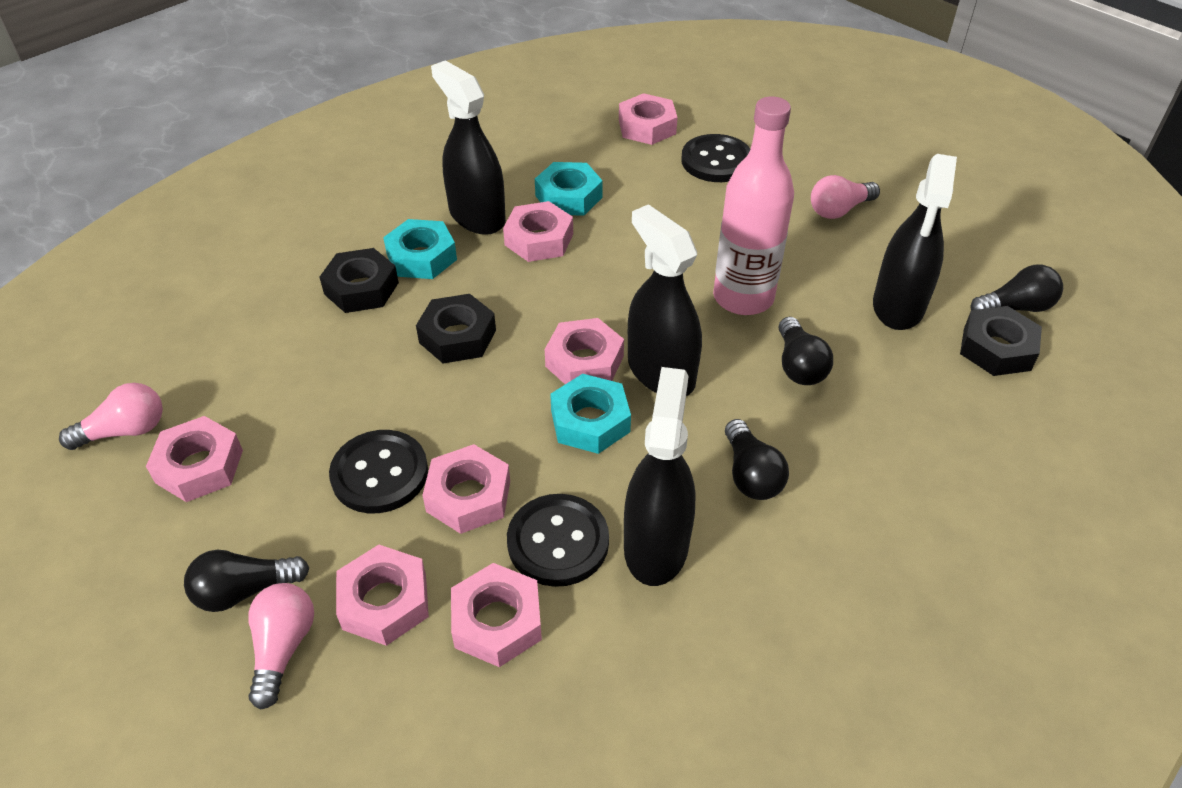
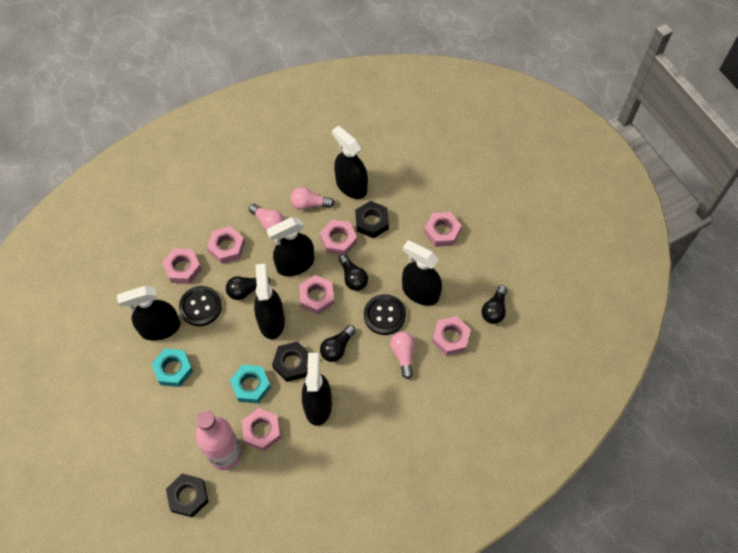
black button: [329,430,428,513] [507,494,609,587] [681,134,750,182] = 3 -> [179,286,222,326] [364,294,406,335] = 2
black spray bottle: [431,60,506,235] [624,367,696,586] [628,204,702,396] [873,154,957,330] = 4 -> [117,286,180,341] [254,264,285,339] [267,217,314,276] [302,353,332,426] [332,126,368,199] [402,240,442,306] = 6
turquoise nut: [383,219,457,279] [535,162,603,216] [550,374,631,454] = 3 -> [152,348,193,387] [230,365,271,404] = 2

